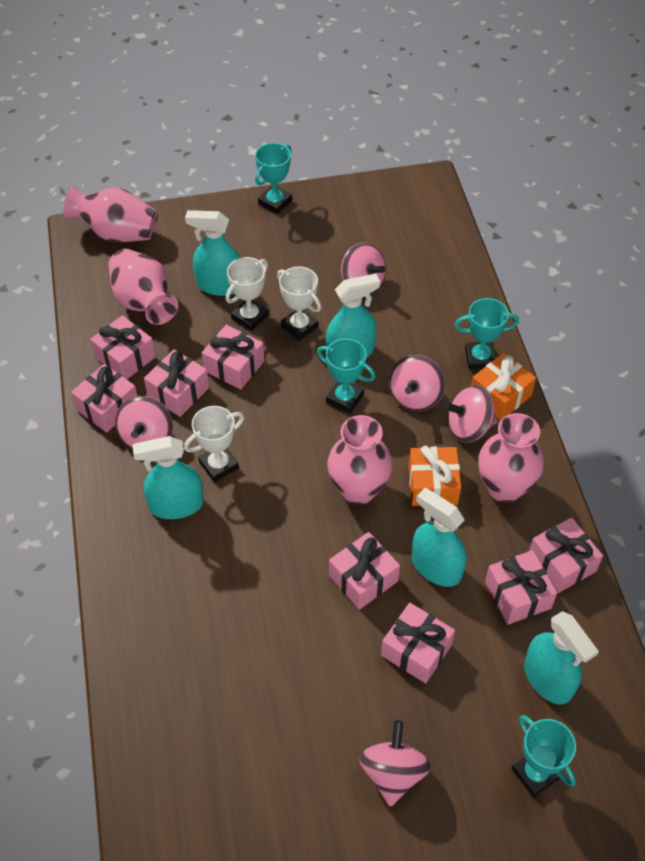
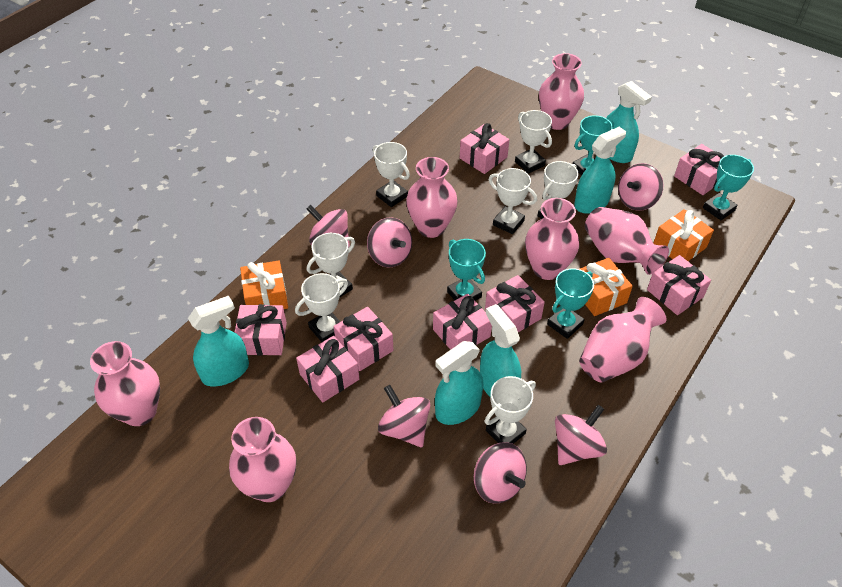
orange gift: [409,446,461,506] [471,353,536,420] = 2 -> [240,260,288,309] [580,258,633,316] [653,209,714,261] = 3
pink spinning top: [115,396,173,449] [341,242,386,295] [359,720,431,807] [389,355,445,411] [444,385,497,443] = 5 -> [306,205,350,248] [367,217,412,268] [378,385,430,447] [474,442,527,504] [555,405,607,465] [618,163,664,211] = 6
pink vase: [64,186,157,242] [108,249,178,325] [327,415,392,505] [478,413,544,503] = 4 -> [90,341,160,426] [229,417,297,502] [406,157,458,238] [525,198,579,280] [539,53,584,130] [579,297,666,383] [585,207,669,275] = 7
white trophy: [184,406,244,482] [226,257,268,331] [277,266,321,341] = 3 -> [295,273,348,342] [307,233,355,298] [373,142,410,207] [485,376,536,444] [489,168,537,234] [515,110,552,174] [538,161,579,219] = 7

